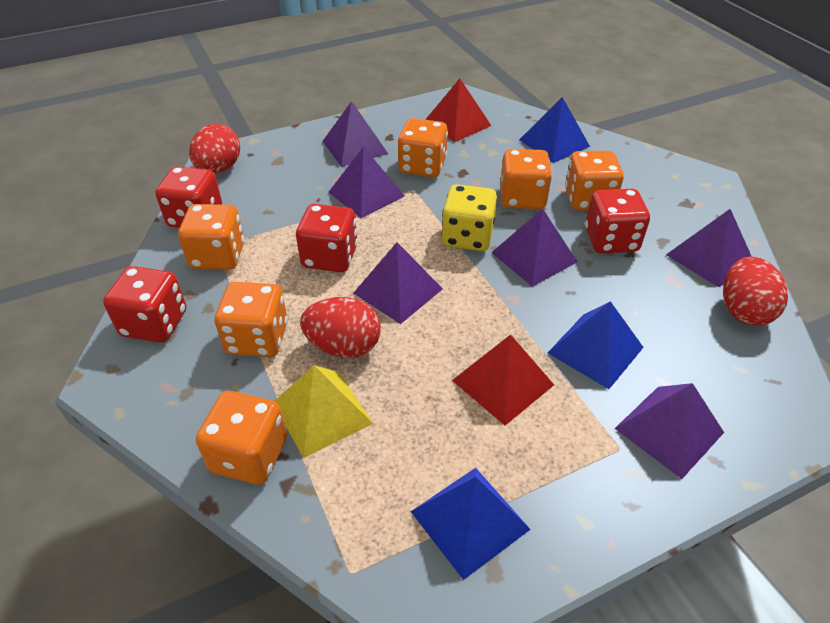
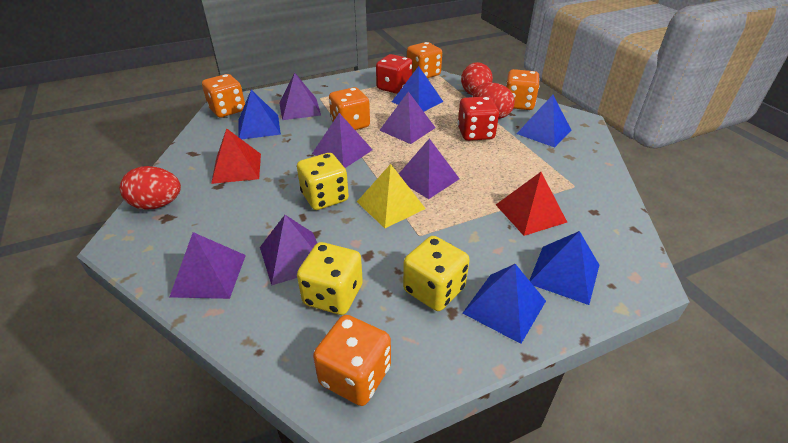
blue pyramid: [411,468,531,580] [519,97,590,163] [548,301,644,389] = 3 -> [238,90,281,139] [392,66,443,112] [463,264,546,344] [517,95,571,148] [529,231,599,305] = 5
orange dice: [178,204,244,270] [196,391,287,485] [215,282,288,357] [398,118,448,178] [500,149,552,209] [565,151,624,210] = 6 -> [202,74,245,117] [313,315,391,406] [329,87,370,130] [407,42,442,78] [506,69,540,110] = 5
red dice: [103,266,186,343] [155,166,222,228] [296,204,358,272] [585,189,650,253] = 4 -> [376,54,413,94] [458,96,499,141] = 2
yellow dice: [441,184,497,251] = 1 -> [297,153,349,210] [297,242,363,315] [403,236,470,311] = 3

